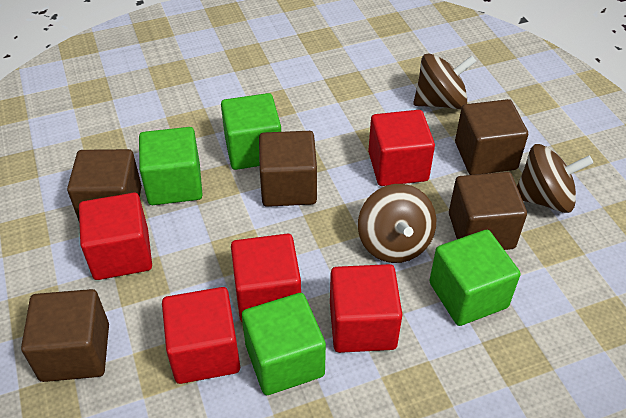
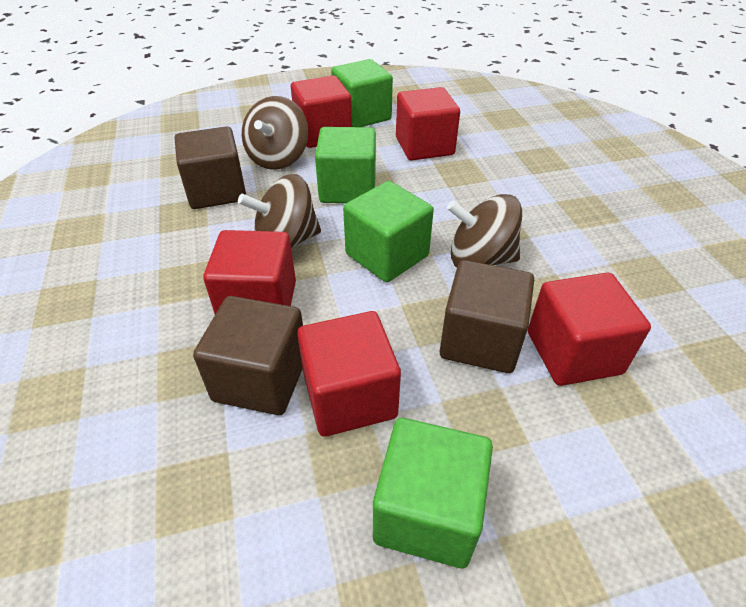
brown cube: [21,289,109,382] [67,149,142,221] [259,131,317,207] [449,172,527,250] [455,99,528,175] = 5 -> [175,126,246,209] [193,296,303,415] [440,260,534,373] = 3

